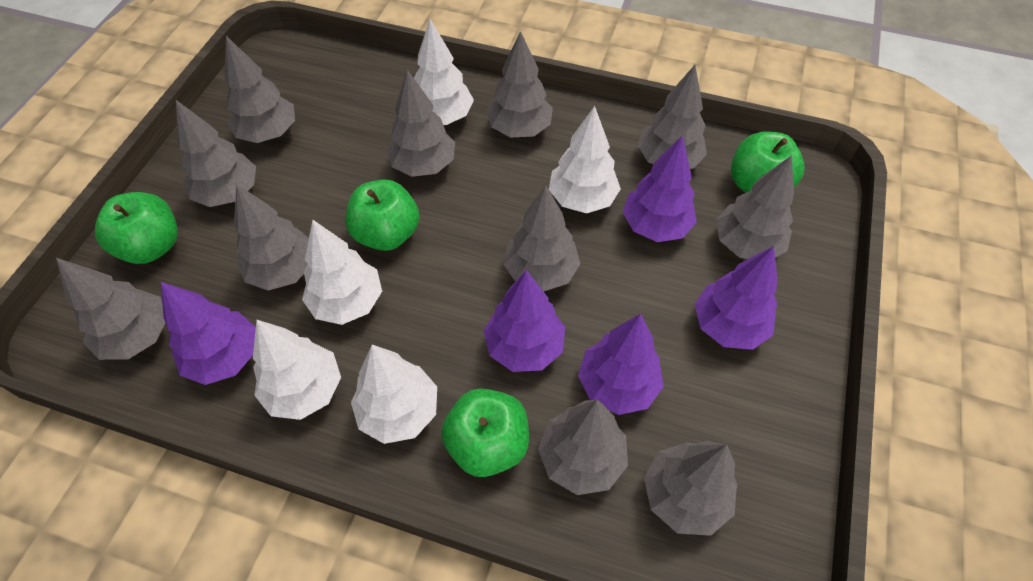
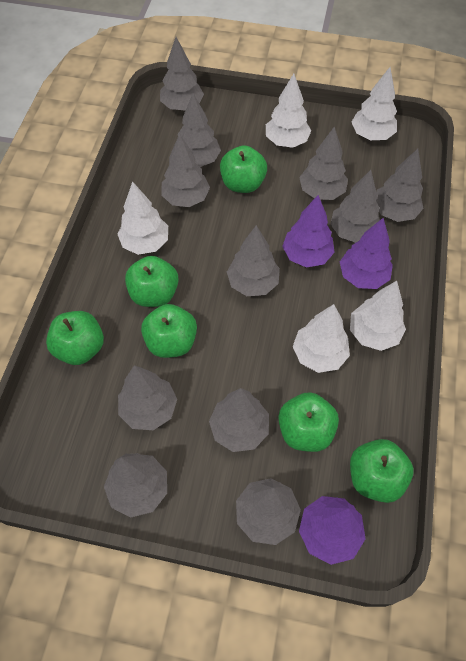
green apple: [95,192,178,264] [345,179,420,251] [441,388,529,477] [731,131,804,193] = 4 -> [46,311,104,365] [125,256,179,307] [141,304,197,358] [220,145,267,193] [278,392,339,452] [350,439,414,503] = 6
purple tree: [161,282,256,385] [484,270,565,372] [578,314,664,415] [623,135,697,242] [695,246,778,350] = 5 -> [282,195,335,268] [299,496,366,565] [340,218,393,289] = 3

